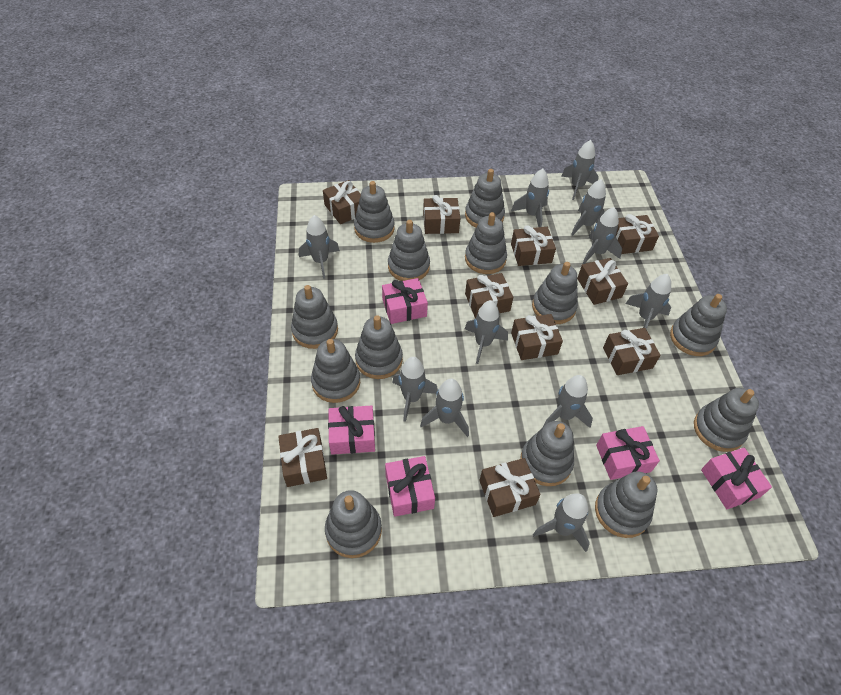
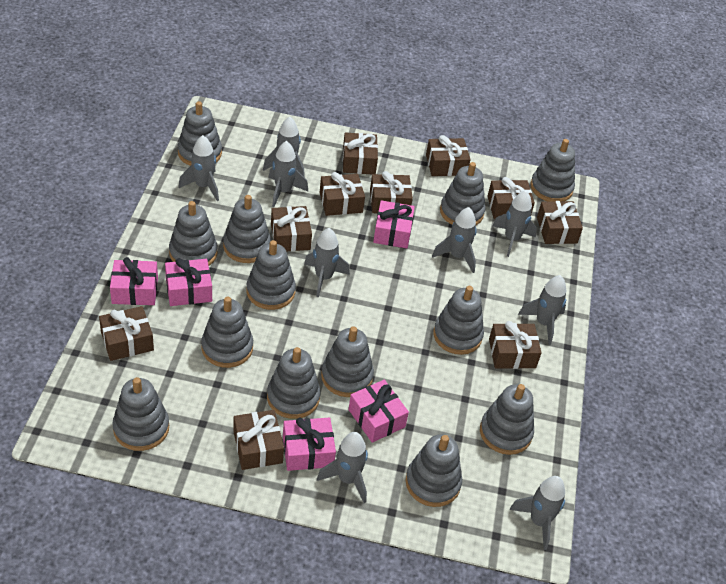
grey rocket: [299,215,340,279] [392,357,438,422] [420,379,469,437] [465,300,508,364] [511,169,549,227] [533,493,590,552] [542,375,593,428] [561,140,599,200] [571,179,606,236] [582,207,622,264] [625,274,671,329] = 11 -> [178,135,219,201] [263,117,305,178] [269,141,308,207] [304,228,350,297] [317,432,368,503] [432,207,477,273] [493,190,537,257] [509,476,565,550] [518,275,566,345] = 9

